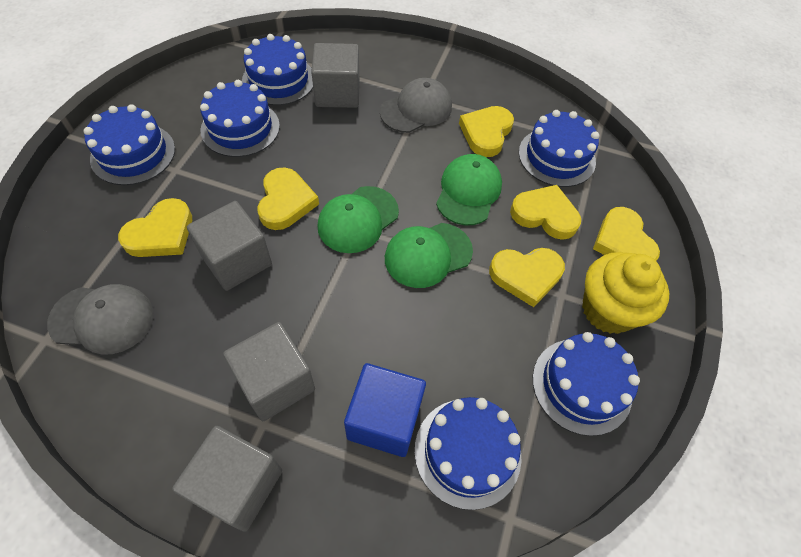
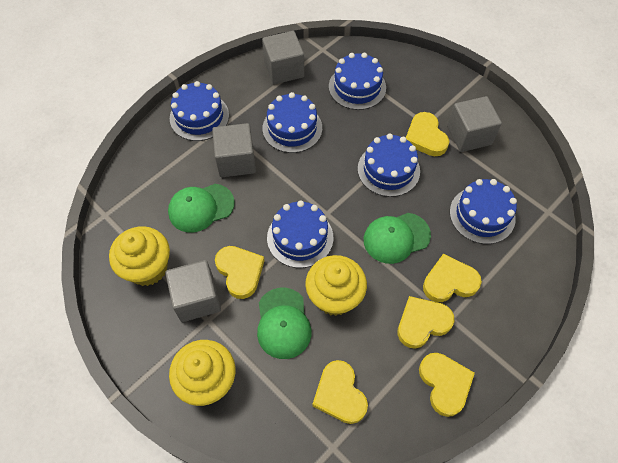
blue cube: [344,363,426,457] = 1 -> none = 0
grey cap: [47,284,154,355] [380,78,452,133] = 2 -> none = 0
yellow cupcake: [582,252,669,334] = 1 -> [109,226,170,286] [169,340,236,406] [305,255,367,316] = 3

